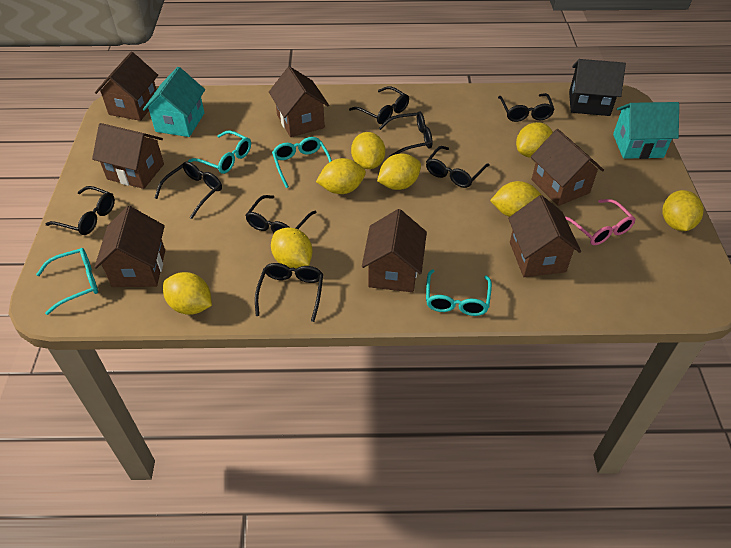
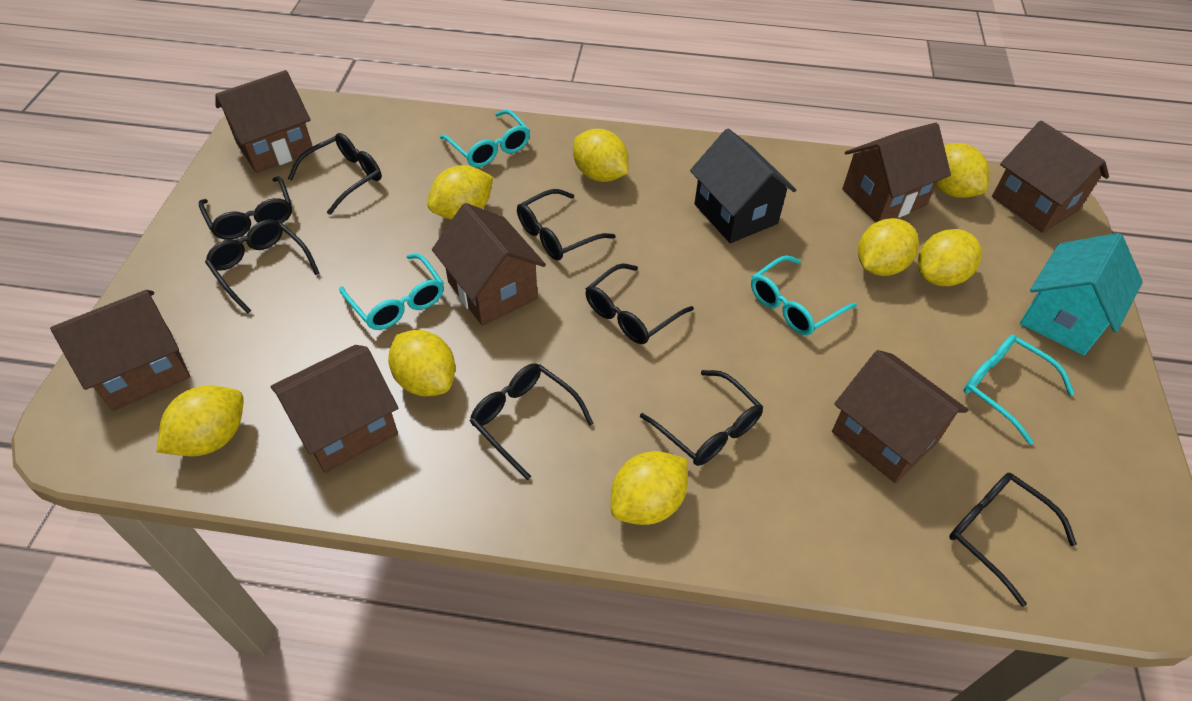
pink glasses: [565,199,636,245] = 1 -> none = 0
turquoise house: [143,67,205,137] [613,102,679,159] = 2 -> [1020,233,1143,355] = 1

